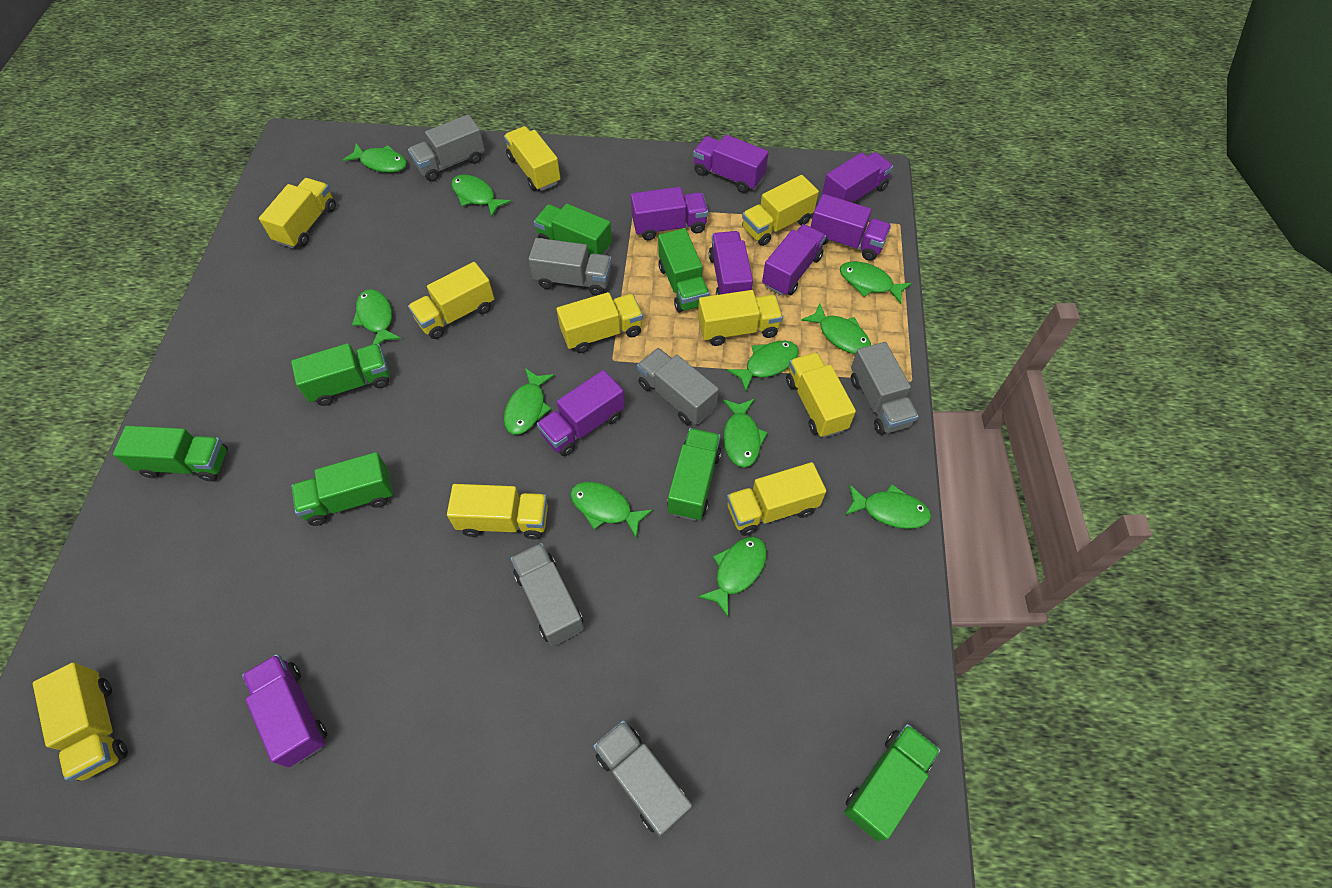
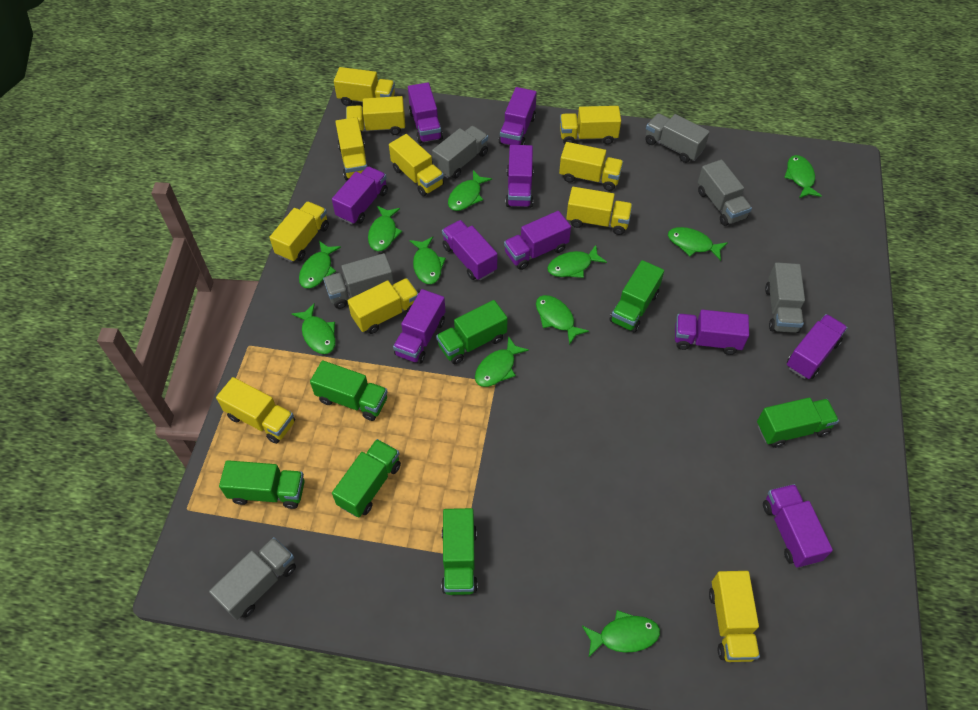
purple truck: [242,654,327,767] [537,370,625,456] [631,187,708,240] [693,135,769,193] [709,231,753,295] [762,224,826,296] [811,194,891,261] [822,152,893,203] = 8 -> [332,166,388,224] [393,289,446,364] [408,82,443,144] [442,220,497,280] [499,87,537,145] [504,211,571,270] [505,145,534,208] [675,310,749,355] [763,484,833,568] [787,314,848,379] = 10
yellow truck: [33,662,128,781] [259,178,336,248] [408,262,495,339] [447,484,548,539] [504,126,561,191] [556,292,643,353] [698,290,783,346] [727,462,826,536] [742,175,819,246] [786,352,856,438] = 10 -> [216,377,295,444] [269,201,329,262] [334,67,395,106] [335,117,369,180] [346,96,405,135] [348,278,419,334] [389,134,444,196] [559,142,623,191] [560,106,621,145] [566,187,632,235] [709,571,760,662] = 11

